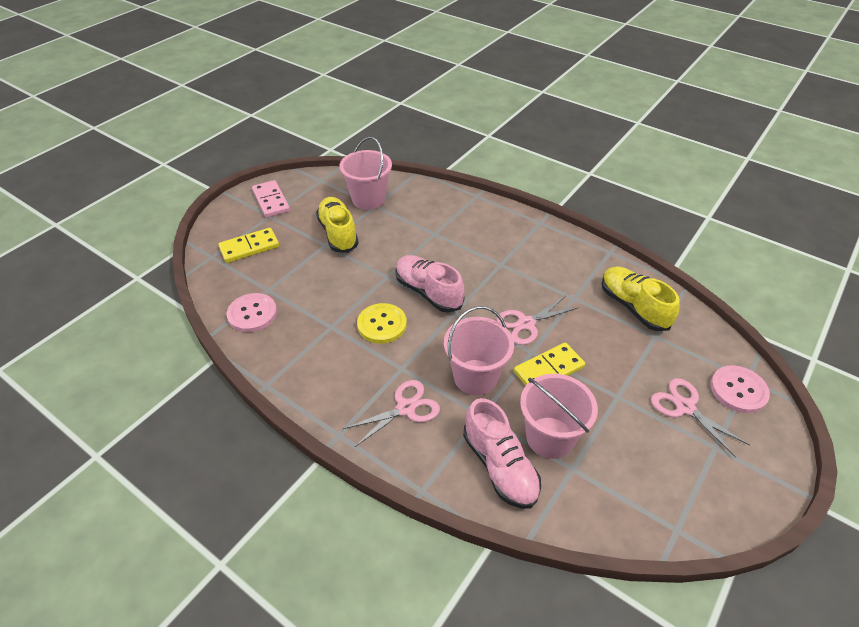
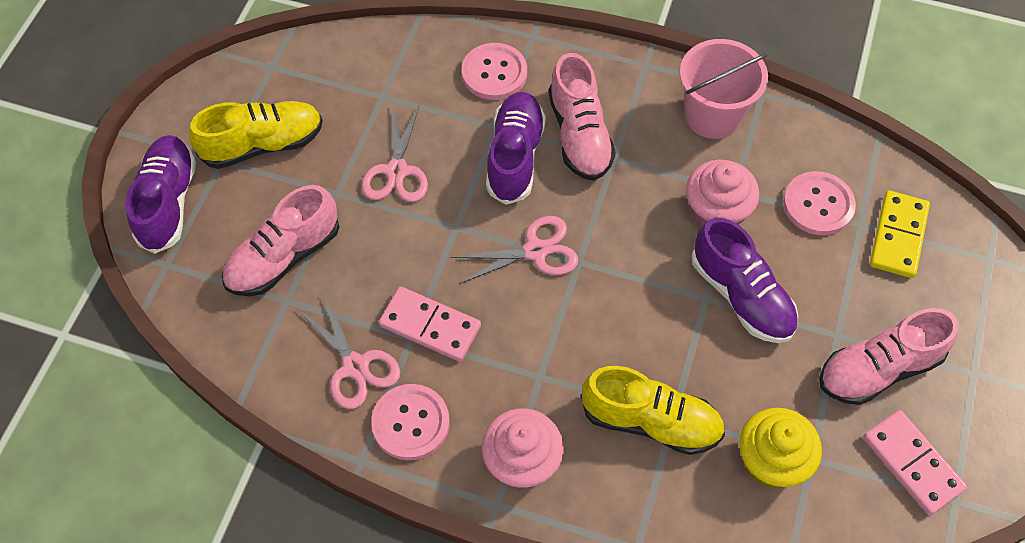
pink bucket: [339,137,392,210] [444,306,514,395] [520,374,598,459] = 3 -> [680,39,768,139] = 1
pink button: [226,293,277,332] [710,365,770,413] = 2 -> [371,384,450,460] [462,43,527,100] [783,171,856,235] = 3
pink cupcake: none = 0 -> [482,408,564,489] [686,160,759,227] = 2
pink domino: [252,180,290,218] = 1 -> [379,287,481,362] [863,410,967,515] = 2
pink shoe: [395,255,465,312] [463,398,541,509] = 2 -> [222,185,339,296] [549,53,616,181] [819,308,959,405] = 3
purple shoe: none = 0 -> [126,135,196,254] [486,92,546,205] [692,218,798,343] = 3
yellow button: [357,303,407,344] = 1 -> none = 0
yellow cupcake: none = 0 -> [739,408,822,488] = 1
yellow domino: [218,228,279,263] [514,343,585,386] = 2 -> [870,190,930,278] = 1

